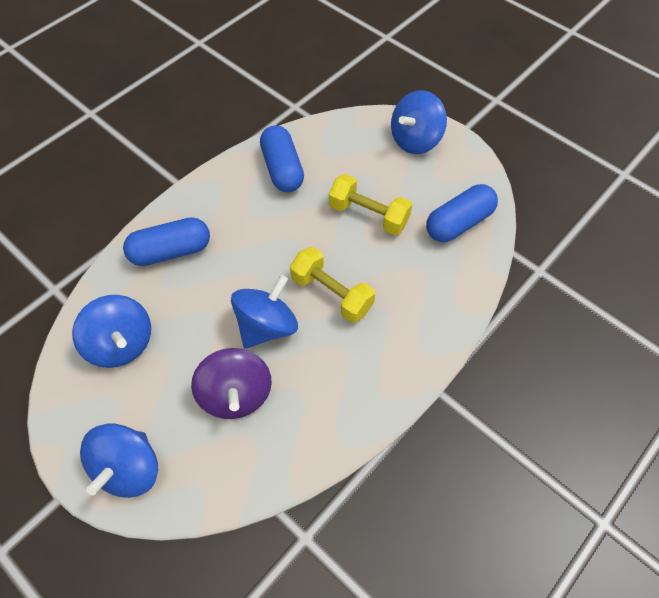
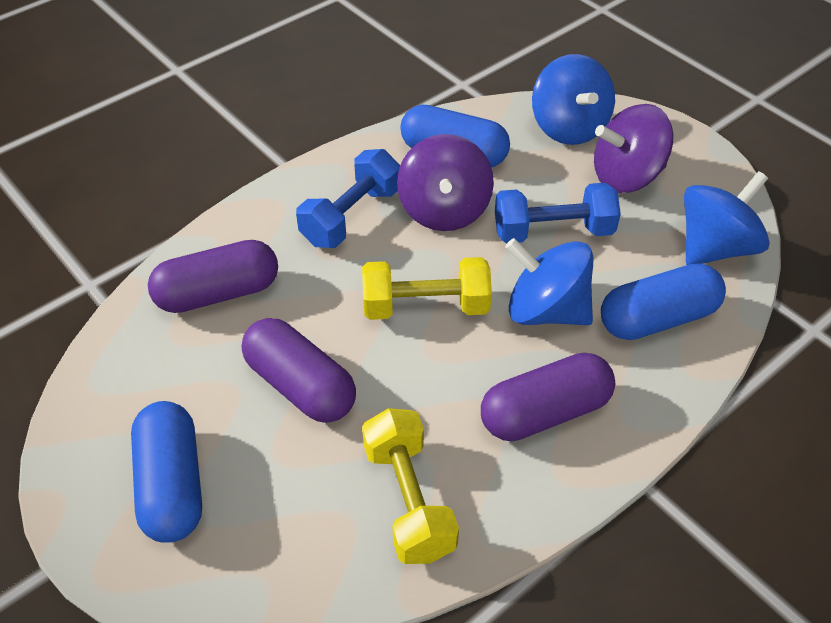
blue dumbbell: none = 0 -> [296,149,400,248] [495,183,621,244] = 2
blue spinning top: [72,295,151,368] [80,424,158,498] [231,275,298,349] [391,90,447,154] = 4 -> [505,238,593,325] [532,54,615,145] [684,171,770,265] = 3
purple capsule: none = 0 -> [148,240,278,313] [242,318,356,423] [481,353,615,441] = 3
purple spinning top: [191,348,272,419] = 1 -> [397,134,494,231] [594,104,673,193] = 2

